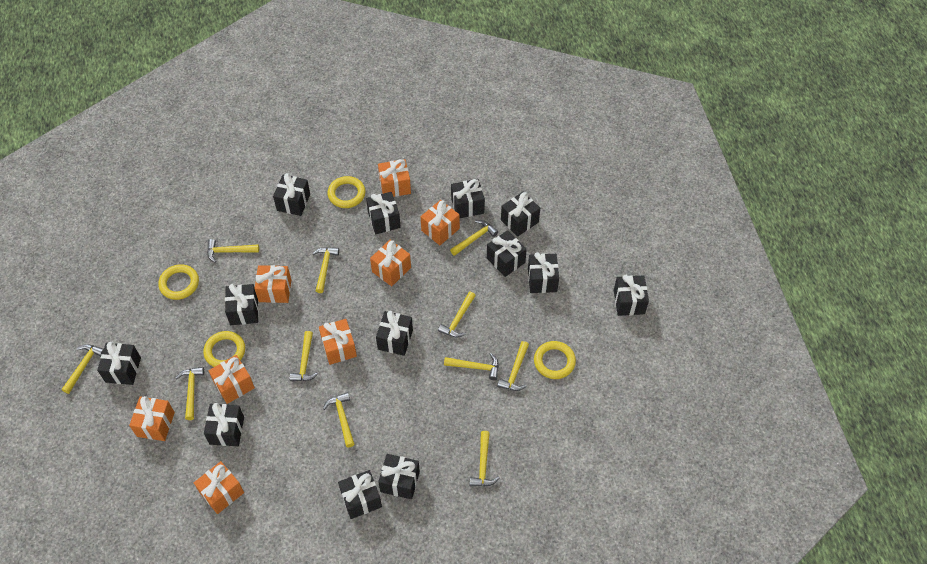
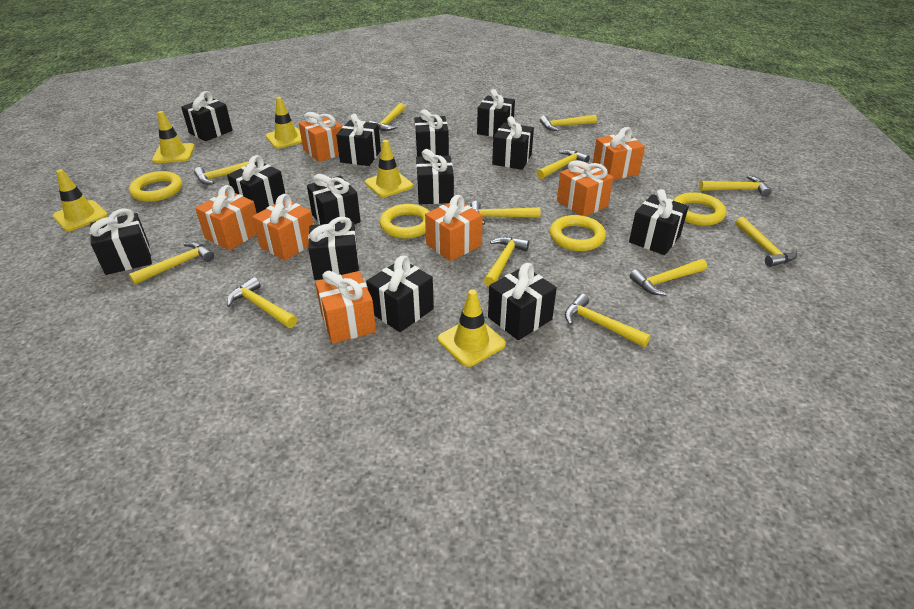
orange gift: [129,396,175,441] [194,461,244,514] [208,355,255,404] [254,265,291,303] [319,319,357,365] [370,240,411,286] [378,159,411,197] [421,200,460,245] = 8 -> [195,185,257,251] [252,194,314,261] [299,112,343,162] [315,271,376,344] [425,195,483,261] [557,160,613,216] [593,127,645,180] = 7
yellow hammer: [62,344,104,394] [176,367,204,420] [207,239,259,263] [290,331,319,381] [312,247,339,293] [323,392,355,447] [438,292,476,338] [444,353,499,380] [450,220,498,256] [470,431,499,486] [497,341,529,391] = 11 -> [129,242,214,285] [194,160,256,185] [227,277,297,328] [369,103,405,131] [470,201,541,225] [484,237,529,286] [537,150,590,179] [540,115,597,131] [565,293,651,347] [629,259,707,296] [699,175,771,197] [735,217,797,267] = 12
yellow traffic cone: none = 0 -> [53,169,108,231] [152,111,195,163] [266,97,302,149] [365,140,413,197] [438,289,506,367] = 5

